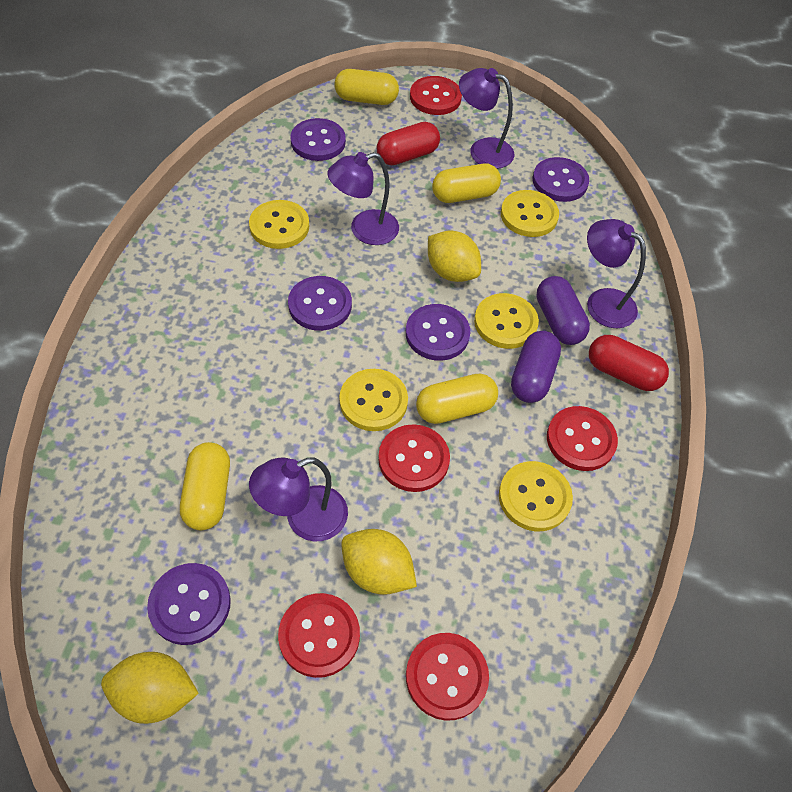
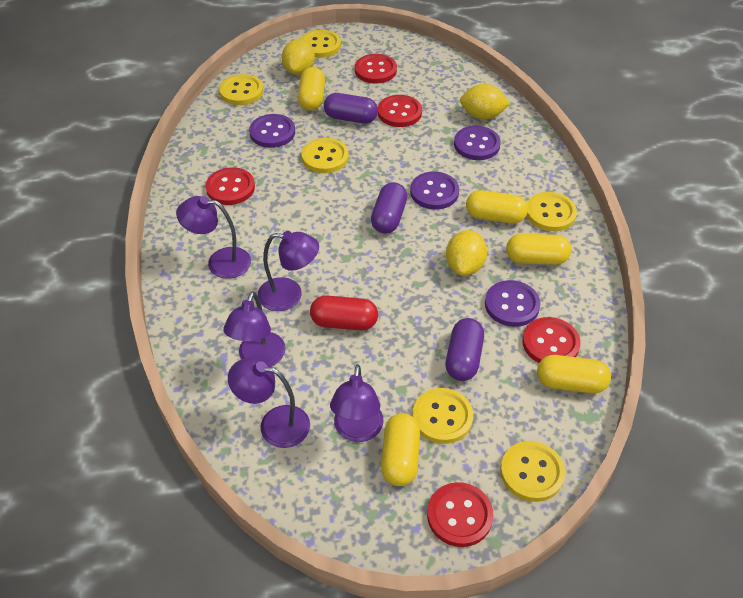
purple button: [147,563,231,645] [288,276,352,331] [290,118,346,161] [406,304,470,361] [533,157,589,202] = 5 -> [249,114,295,148] [410,172,459,209] [454,126,501,160] [485,280,541,327] = 4
purple capsule: [511,331,561,403] [536,276,590,345] = 2 -> [324,93,378,124] [371,182,407,234] [446,318,484,381] = 3
purple lamp: [249,457,348,541] [327,152,399,245] [459,68,514,169] [587,219,646,328] = 4 -> [176,196,251,279] [223,292,286,367] [228,357,310,448] [258,231,319,311] [330,365,383,442] = 5
red capsule: [377,122,440,165] [589,335,669,391] = 2 -> [310,296,378,331] = 1
yellow button: [249,200,309,249] [339,369,408,431] [474,293,539,349] [499,461,573,531] [501,190,559,237] = 5 -> [219,74,263,105] [301,30,341,58] [302,138,349,173] [413,388,473,444] [500,441,565,502] [526,192,577,231] = 6
yellow capsule: [180,442,230,530] [335,69,399,105] [416,374,498,424] [432,164,501,203] = 4 -> [298,67,325,111] [381,413,420,486] [466,190,528,224] [506,234,572,265] [537,355,611,393] = 5

